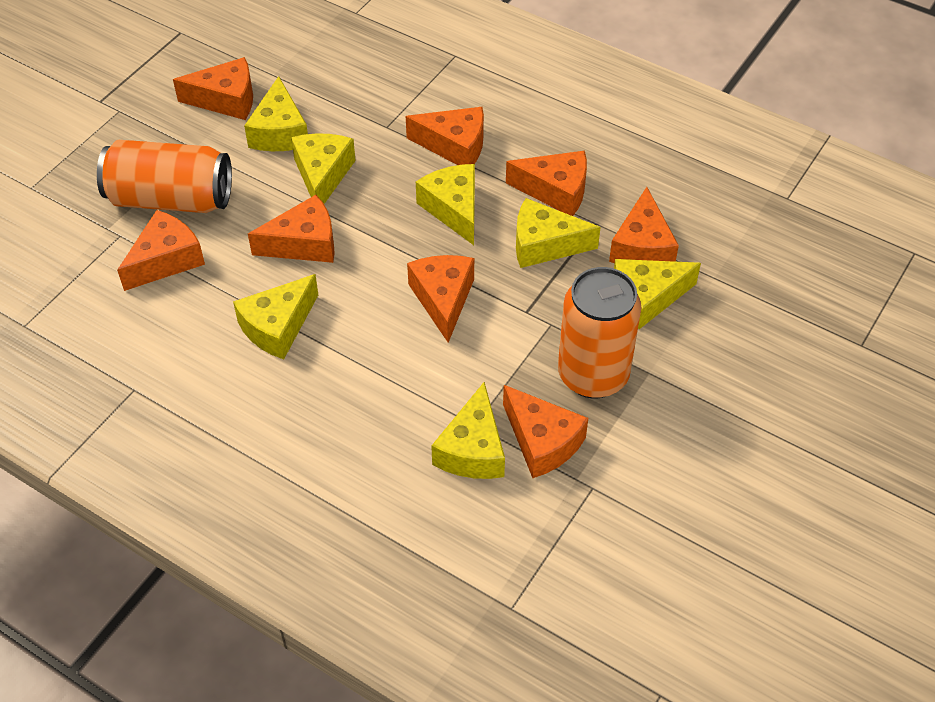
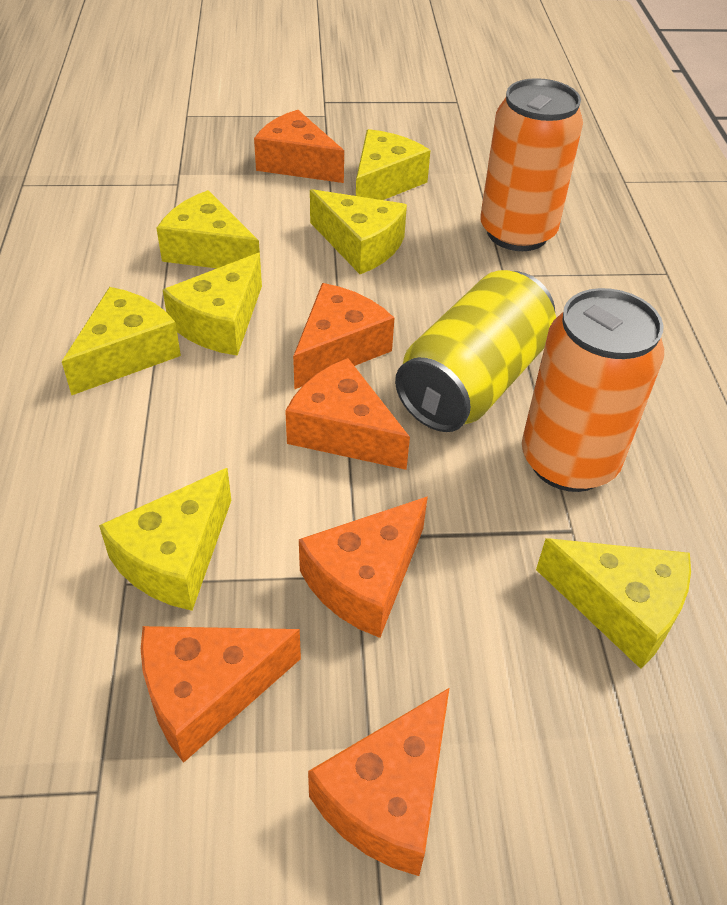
orange cheese: [117,210,205,291] [173,57,253,120] [248,195,335,263] [406,107,484,165] [407,255,474,343] [503,385,588,478] [506,151,587,216] [609,187,679,264] = 8 -> [141,626,301,763] [254,110,344,183] [285,358,410,470] [293,283,394,390] [299,496,428,638] [308,688,449,876] = 6
yellow can: none = 0 -> [395,270,556,432] = 1

